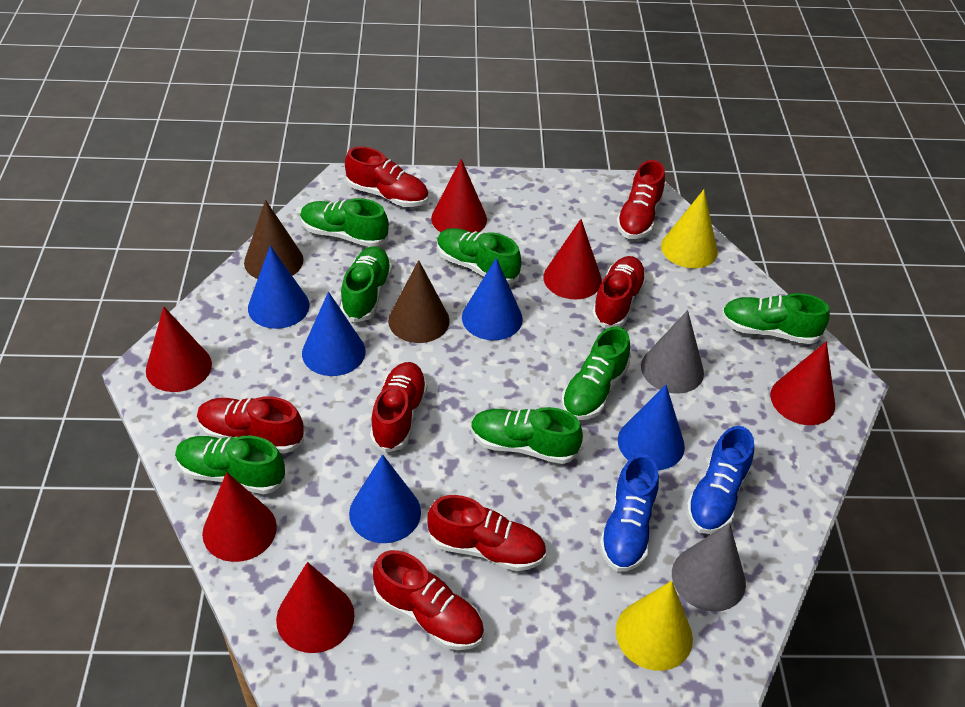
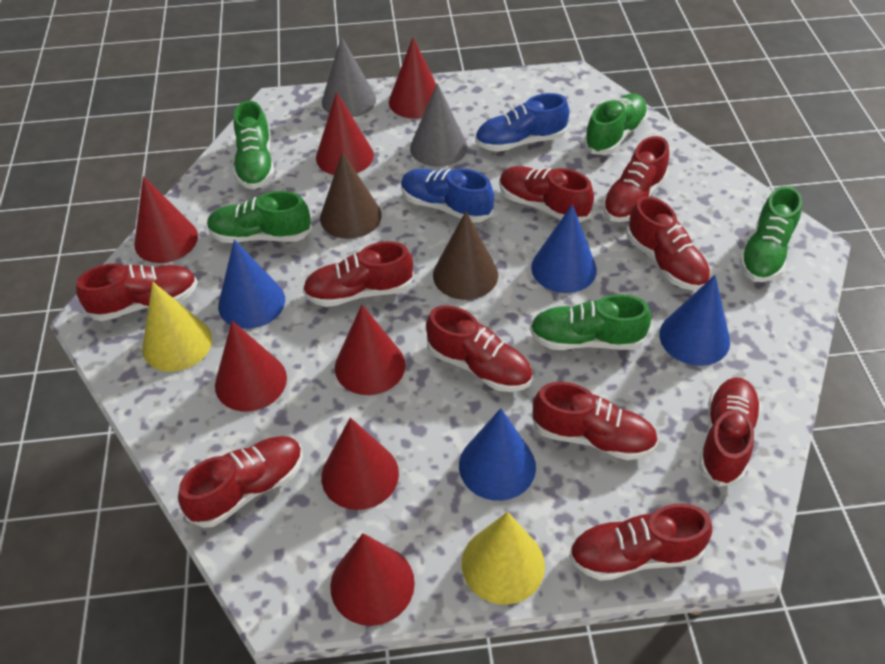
blue cone: [248,246,310,329] [302,292,366,376] [349,454,421,543] [462,258,523,340] [618,385,685,470] = 5 -> [218,240,285,329] [459,408,536,501] [531,204,597,293] [659,275,730,366] = 4
green shoe: [175,436,286,494] [300,198,389,247] [340,246,392,323] [437,228,521,284] [471,407,583,464] [561,327,630,420] [721,293,830,344] = 7 -> [207,191,312,243] [234,101,274,189] [530,294,651,350] [583,93,648,155] [739,186,802,282] = 5
red cone: [146,306,212,392] [202,472,277,562] [276,562,354,653] [431,159,487,233] [543,219,602,299] [770,341,835,425] = 6 -> [134,176,198,263] [215,321,287,411] [316,92,374,175] [322,418,399,510] [330,533,415,626] [335,305,406,395] [389,37,436,119] = 7
red shoe: [197,396,304,454] [345,147,429,207] [370,362,428,453] [373,550,484,650] [427,495,546,571] [592,256,647,329] [616,160,665,239] = 7 -> [76,264,198,321] [178,436,303,528] [303,241,414,307] [426,305,533,392] [499,166,594,222] [531,382,658,460] [569,503,712,581] [602,136,669,222] [626,196,711,291] [699,377,761,487] = 10

